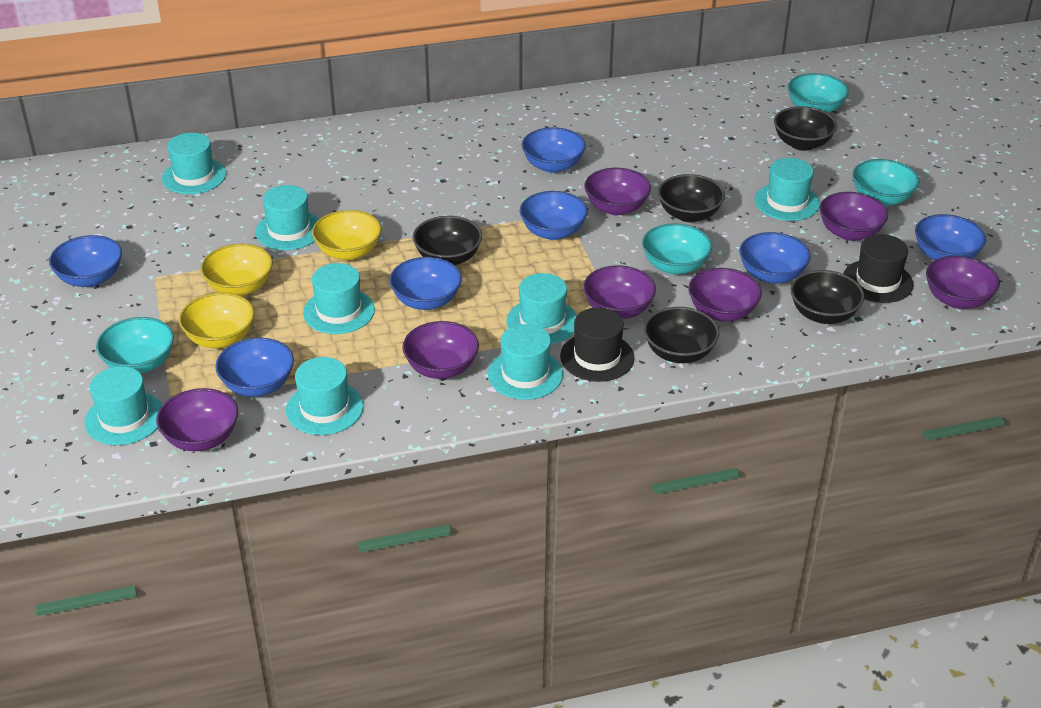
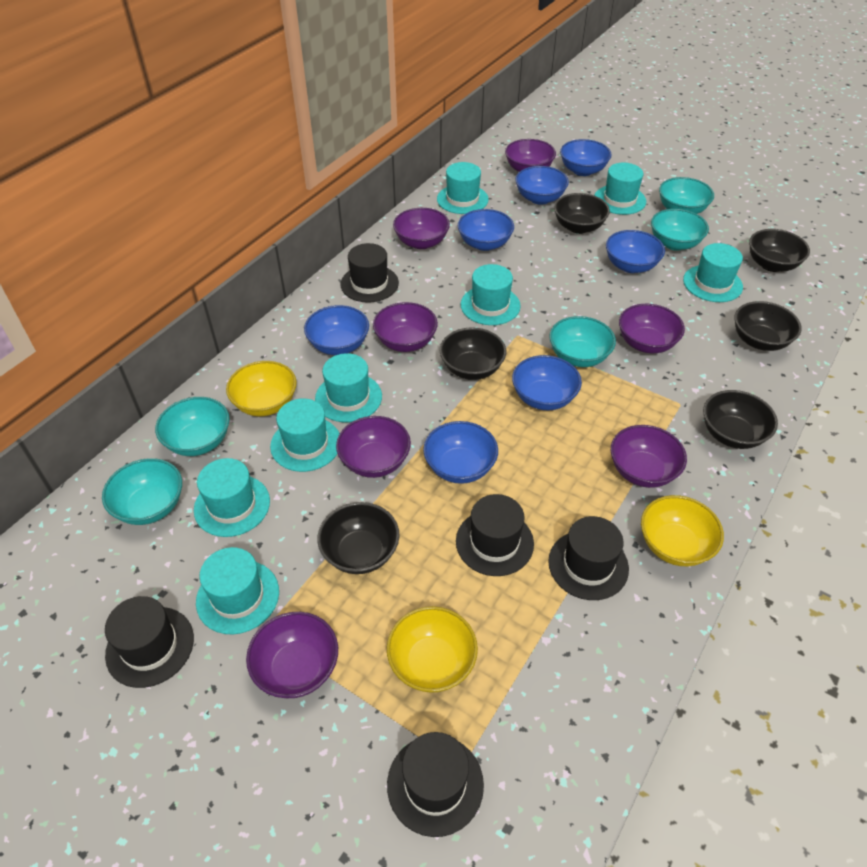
black bowl: [413,216,482,265] [644,307,719,363] [658,174,725,222] [774,106,837,151] [790,270,864,324] = 5 -> [317,502,400,574] [440,327,506,380] [554,193,610,234] [703,390,778,449] [735,301,802,351] [749,229,810,272] = 6
black hat: [560,307,635,382] [843,234,914,303] = 2 -> [105,596,194,688] [341,243,399,303] [387,732,484,837] [456,494,534,576] [548,516,629,600] = 5
turquoise bowl: [96,317,174,374] [642,223,712,275] [788,73,849,113] [852,159,919,206] = 4 -> [102,458,182,525] [155,397,230,456] [549,316,616,367] [651,209,709,251] [659,177,714,214] = 5

